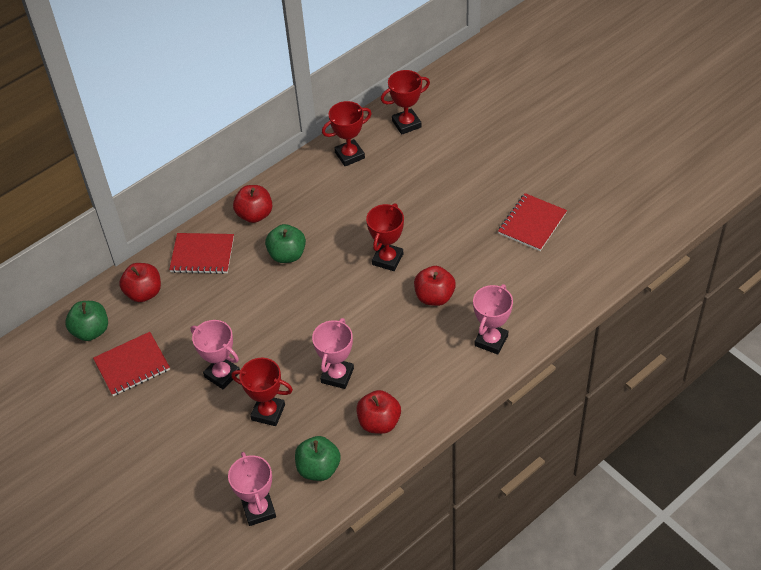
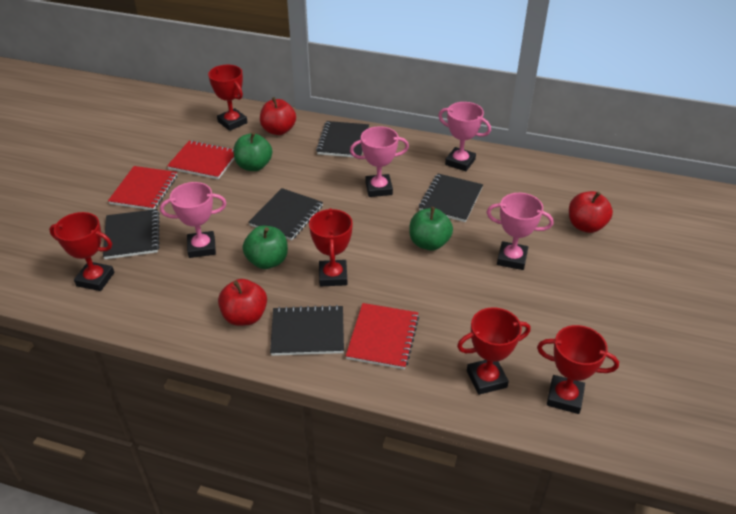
black notebook: none = 0 -> [103,209,160,259] [249,188,323,240] [270,305,344,356] [316,121,369,158] [419,174,483,222] = 5
red apple: [119,263,161,302] [233,185,272,223] [356,390,401,434] [414,266,456,306] = 4 -> [218,279,267,326] [260,97,296,135] [569,191,613,233] = 3
red trophy: [231,358,293,426] [322,101,372,166] [366,203,404,271] [381,70,430,135] = 4 -> [49,212,114,291] [208,65,248,131] [309,208,353,286] [457,307,530,395] [537,325,619,414] = 5

